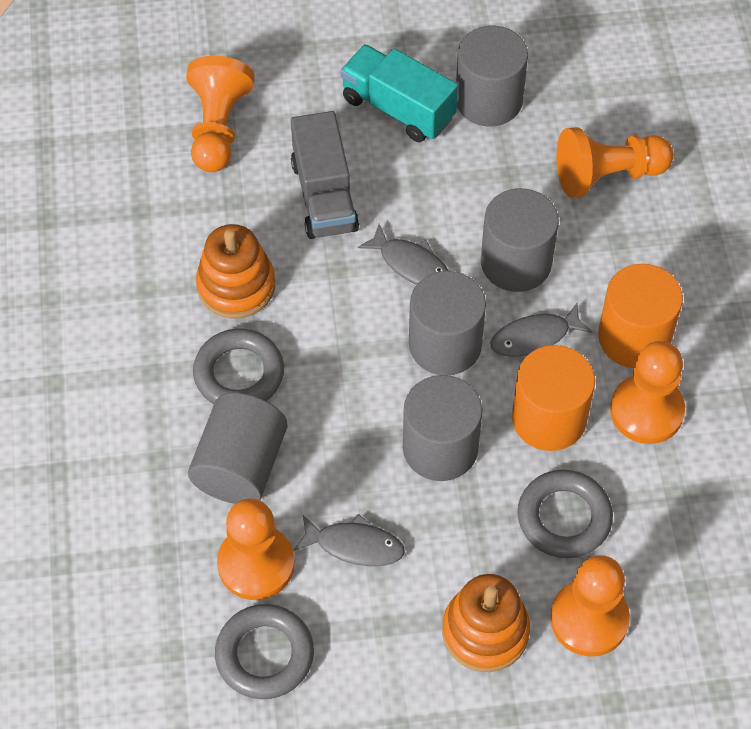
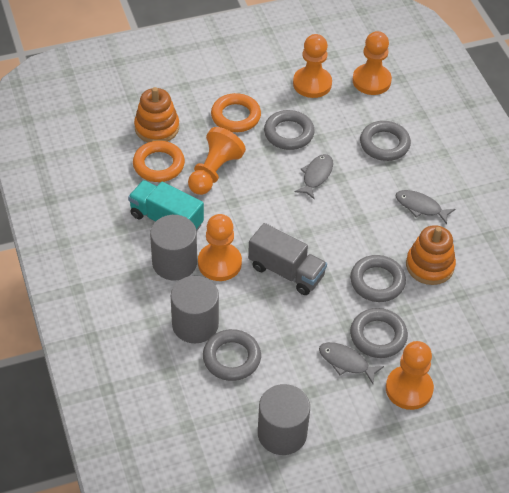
grey cylinder: [188,393,288,504] [403,375,482,481] [409,271,486,375] [456,25,528,126] [481,188,559,292] = 5 -> [150,215,197,280] [171,276,219,343] [258,384,310,455] = 3
grey ring: [193,329,284,404] [215,604,314,699] [517,470,613,558] = 3 -> [203,329,261,381] [264,110,315,150] [350,255,406,302] [350,308,408,358] [360,121,411,161] = 5
orange cylinder: [512,345,595,451] [598,264,683,368] = 2 -> none = 0
orange ring: none = 0 -> [133,141,185,182] [211,93,261,132] = 2

